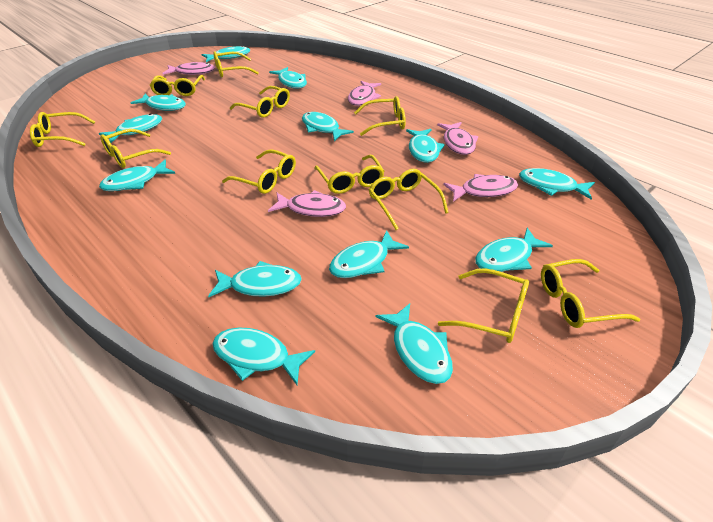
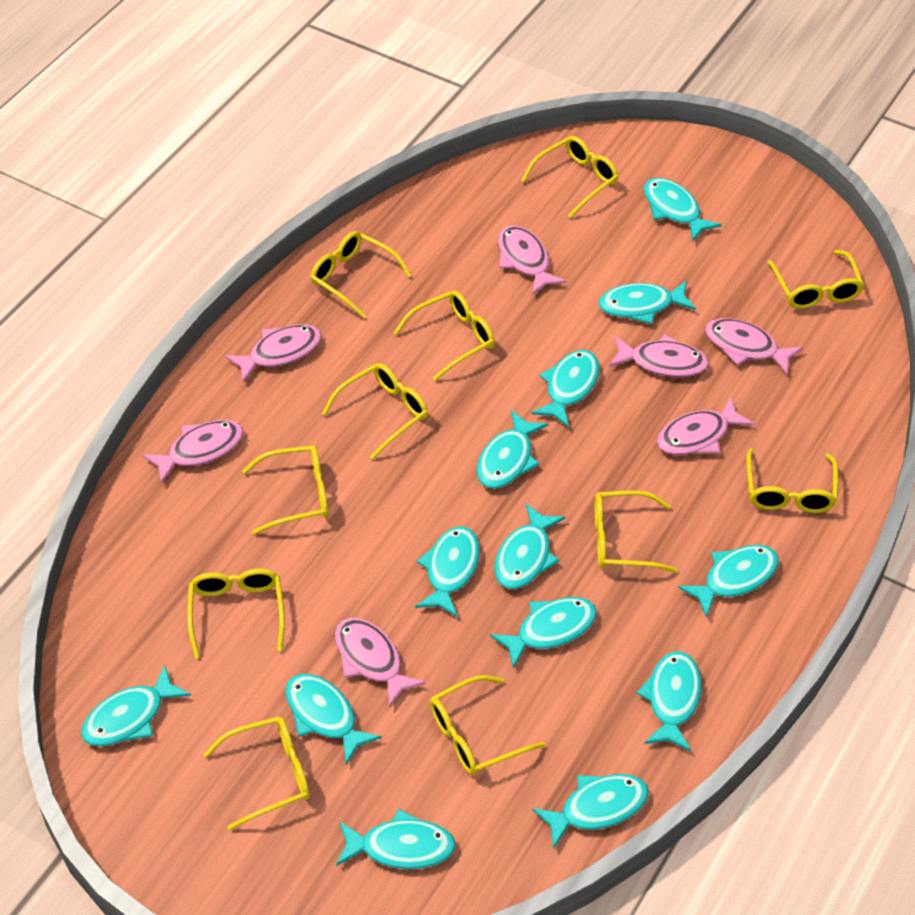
pink fish: [162,62,215,75] [268,190,346,217] [348,81,381,106] [437,122,478,155] [443,174,518,202] = 5 -> [142,420,243,484] [225,324,322,383] [335,618,426,708] [498,225,567,295] [609,334,709,377] [657,397,754,455] [705,318,803,375] = 7

